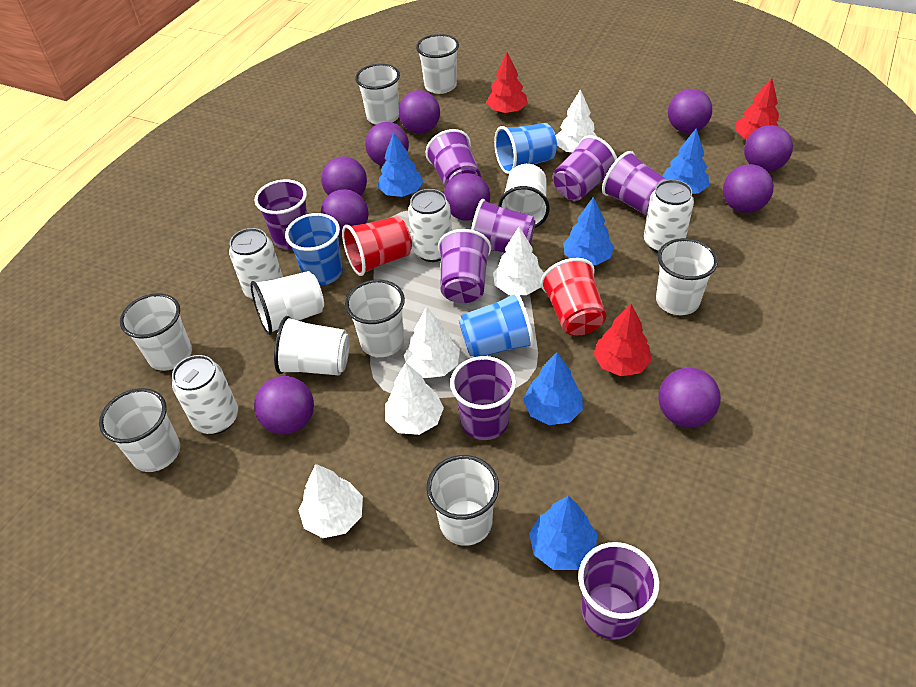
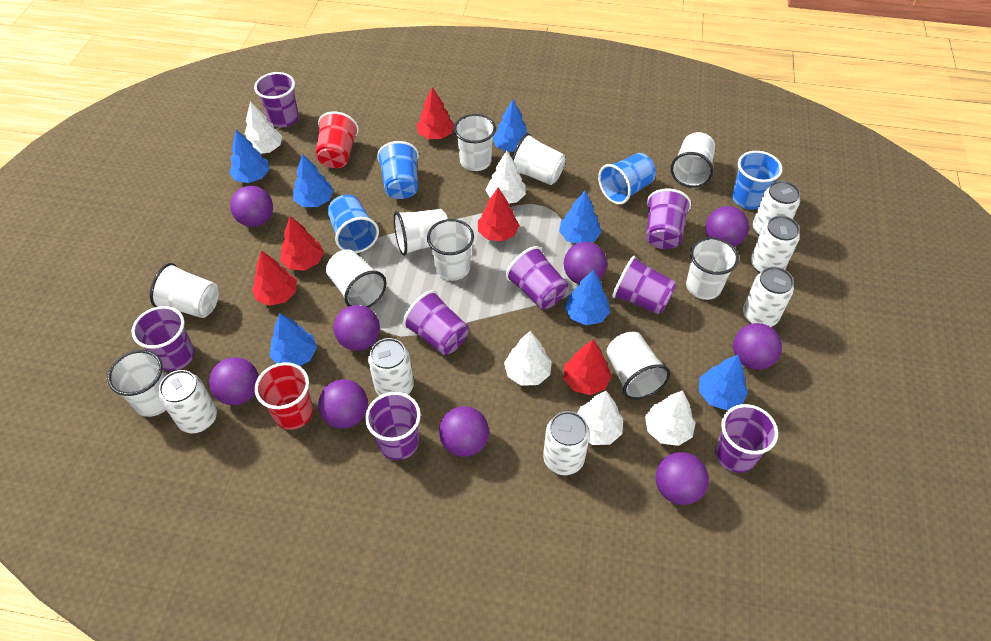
blue cup: [285,213,343,286] [459,292,534,358] [494,123,557,174] = 3 -> [328,195,379,253] [377,141,419,199] [598,153,656,205] [732,151,782,209] = 4
blue tree: [378,132,423,197] [523,352,583,425] [529,496,597,570] [563,196,614,265] [663,128,709,194] = 5 -> [229,130,270,183] [269,313,317,366] [293,154,334,207] [493,99,531,152] [559,191,602,244] [565,270,610,325] [699,355,748,410] = 7
purple ball: [254,376,314,434] [321,157,367,196] [321,189,368,237] [365,122,409,166] [399,90,440,134] [444,173,490,221] [658,368,721,428] [668,89,712,133] [723,164,774,213] [744,125,793,172] = 10 -> [209,357,259,405] [230,186,273,227] [318,379,368,428] [334,305,380,351] [439,406,489,457] [564,242,607,284] [656,452,709,505] [706,206,749,247] [733,323,782,370] = 9
red tree: [486,52,528,114] [594,304,652,376] [735,78,779,139] = 3 -> [252,250,297,306] [280,216,324,270] [417,87,454,139] [478,187,519,241] [563,340,612,395] = 5
white can: [172,355,238,434] [229,228,283,299] [408,189,452,262] [644,180,694,253] = 4 -> [159,370,217,433] [368,338,414,396] [543,411,590,475] [743,267,794,327] [751,216,800,273] [753,181,800,236] = 6

